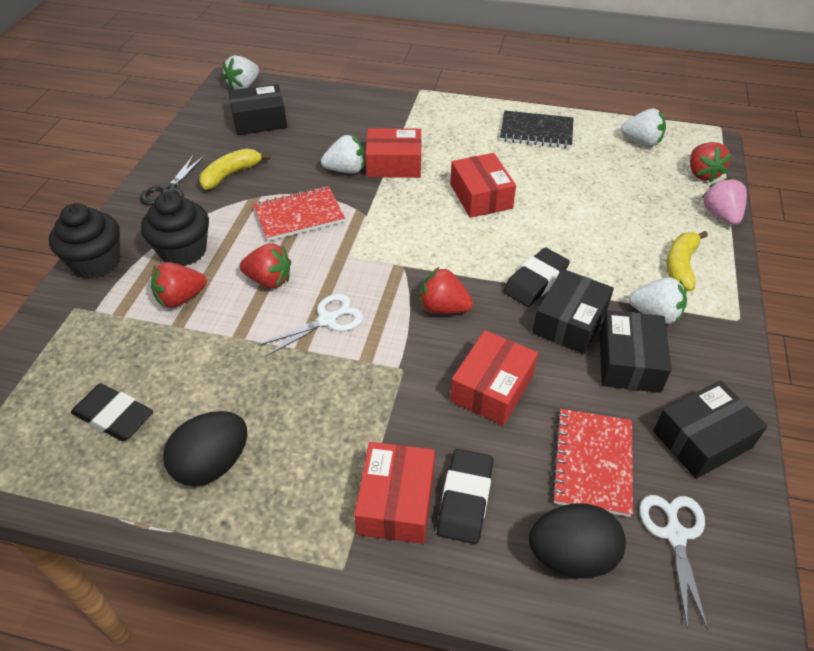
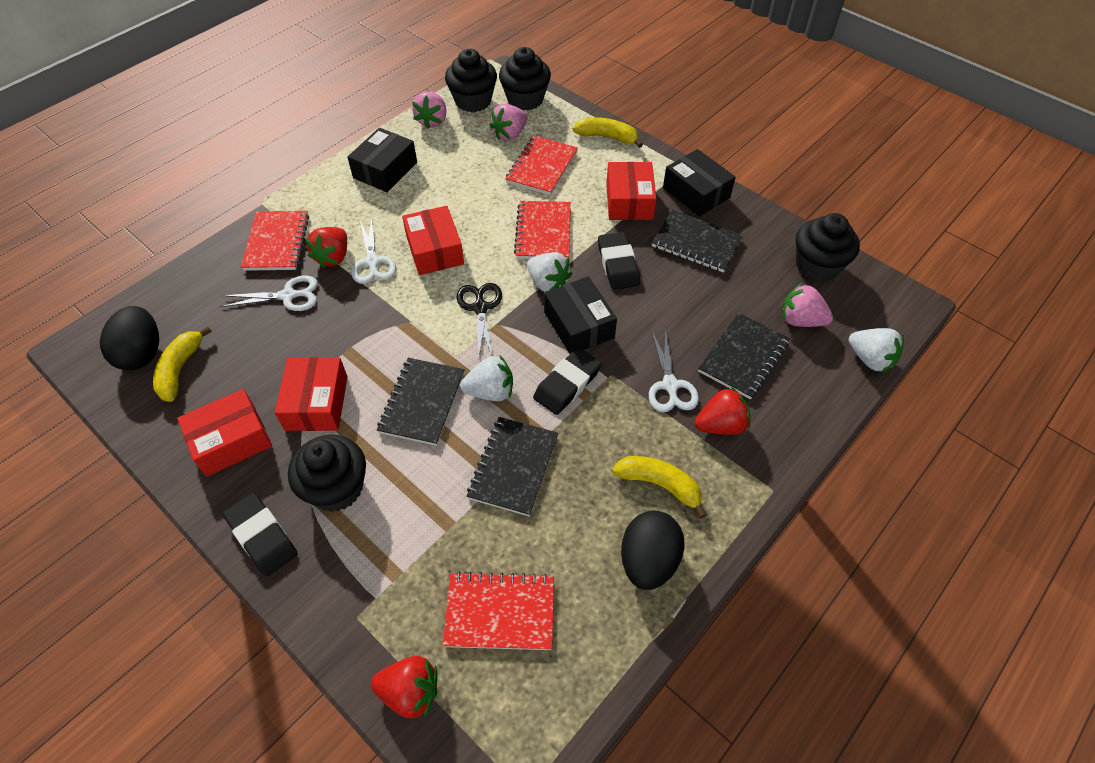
black box: [228,84,287,135] [532,269,614,354] [599,310,671,393] [653,380,767,479] = 4 -> [347,128,417,192] [544,276,617,354] [663,149,736,217] = 3
black cupcake: [49,203,120,279] [141,192,209,266] = 2 -> [288,435,366,512] [445,49,497,112] [499,47,551,111] [796,213,860,282] = 4
black notebook: [500,111,574,148] = 1 -> [377,358,464,446] [467,417,558,516] [652,210,743,273] [698,313,790,399] = 4
pink strawberry: [702,177,747,225] = 1 -> [412,92,447,129] [489,104,528,140] [782,283,833,327] = 3
red notebook: [253,186,345,241] [551,409,633,517] = 2 -> [241,211,309,271] [443,572,554,650] [505,136,578,195] [514,201,571,259] = 4
red strawberry: [151,262,207,308] [240,243,291,288] [419,267,473,314] [690,142,732,182] = 4 -> [305,227,347,268] [371,656,438,719] [695,387,750,435] = 3
white scissors: [258,294,364,357] [639,495,708,630] = 2 -> [221,276,318,311] [351,216,396,284] [649,329,699,412] = 3
white strawberry: [223,55,259,90] [321,135,365,174] [621,109,666,146] [629,277,687,324] = 4 -> [460,356,513,401] [527,252,572,292] [849,328,904,372] = 3
yellow banana: [200,149,270,189] [666,231,708,291] = 2 -> [153,326,212,402] [573,117,643,148] [612,456,707,518] = 3

